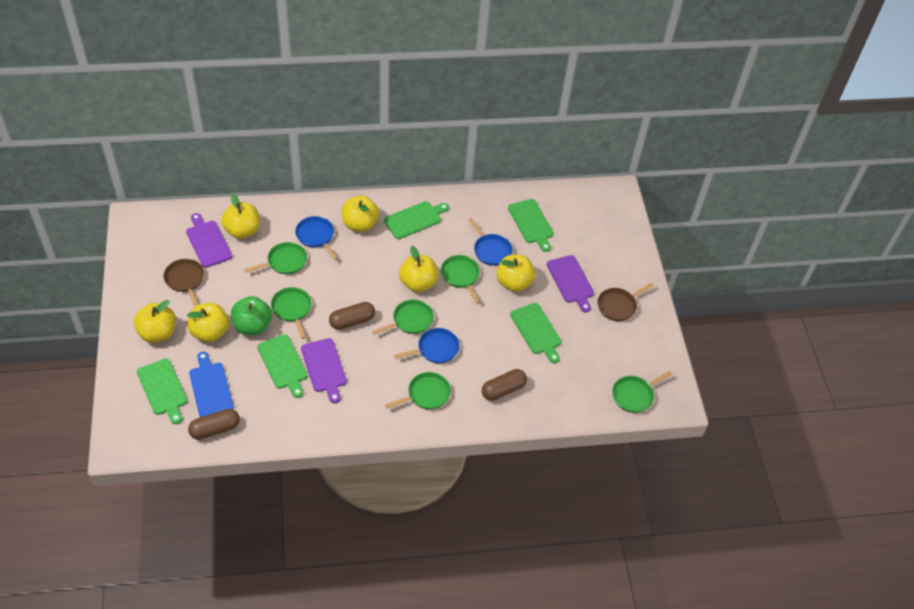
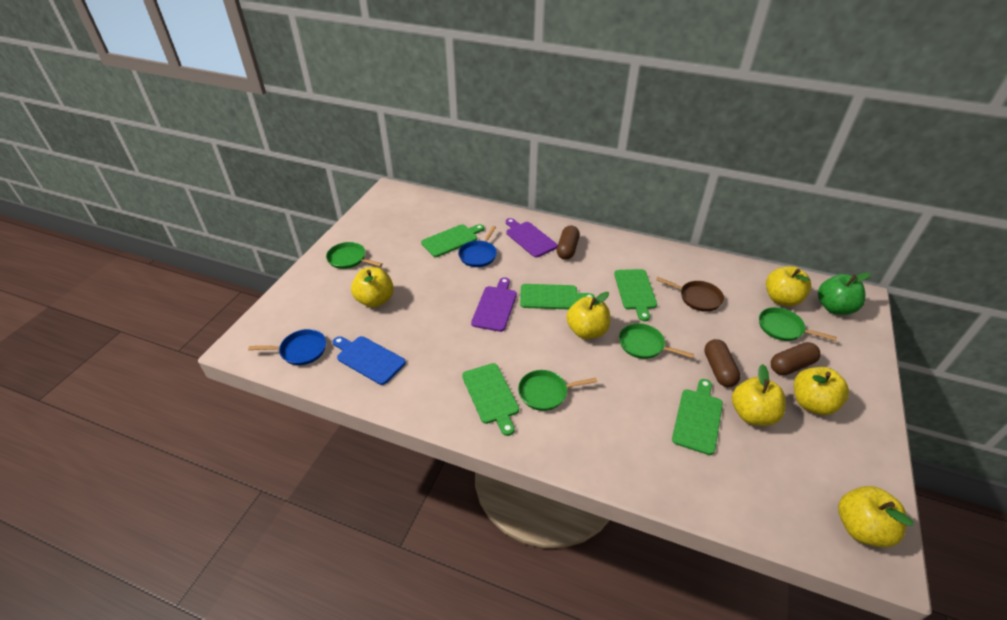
blue pan: [295,216,338,260] [394,328,460,363] [468,218,512,266] = 3 -> [248,329,326,365] [458,226,497,267] = 2
brown pan: [164,259,204,307] [598,283,654,321] = 2 -> [656,277,724,312] = 1
green pan: [244,242,307,274] [271,287,312,339] [372,299,434,335] [385,372,451,409] [441,255,480,304] [612,371,672,413] = 6 -> [326,242,383,269] [518,370,597,411] [619,323,694,359] [759,307,837,341] = 4
purple cutting board: [186,213,232,268] [301,338,347,403] [547,255,594,313] = 3 -> [471,277,517,332] [506,218,558,257] = 2

